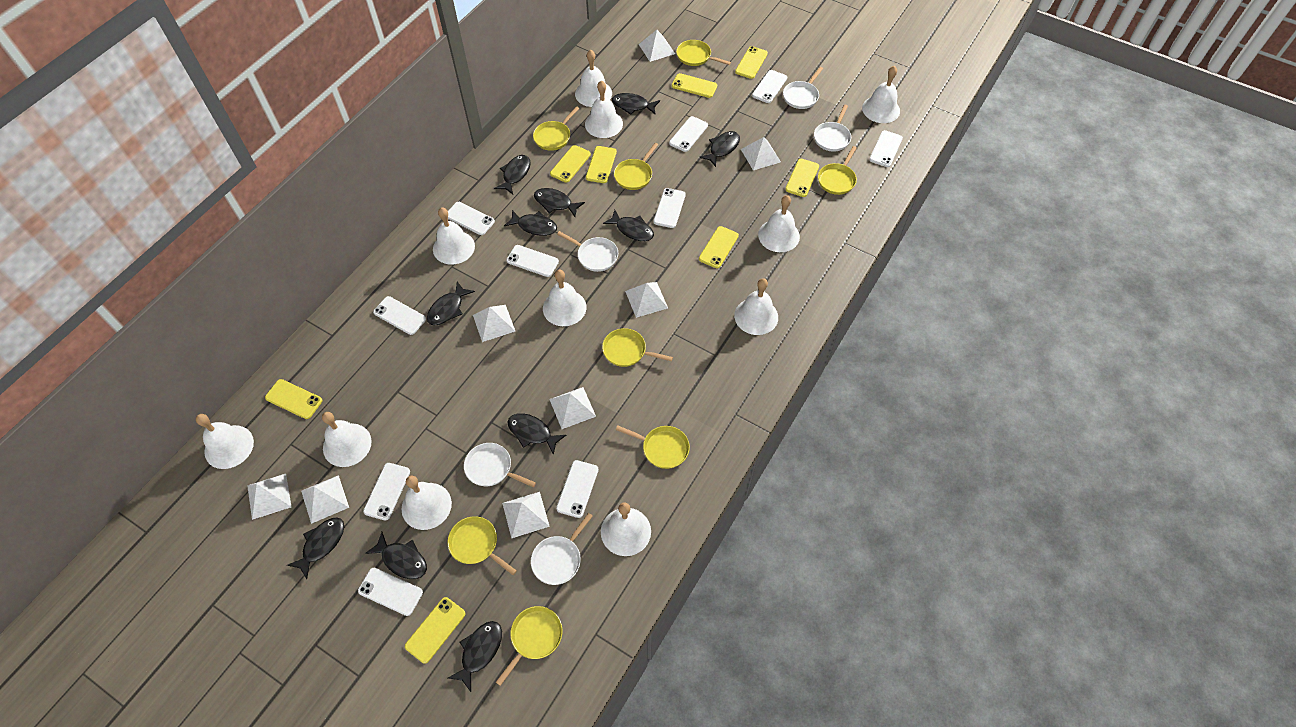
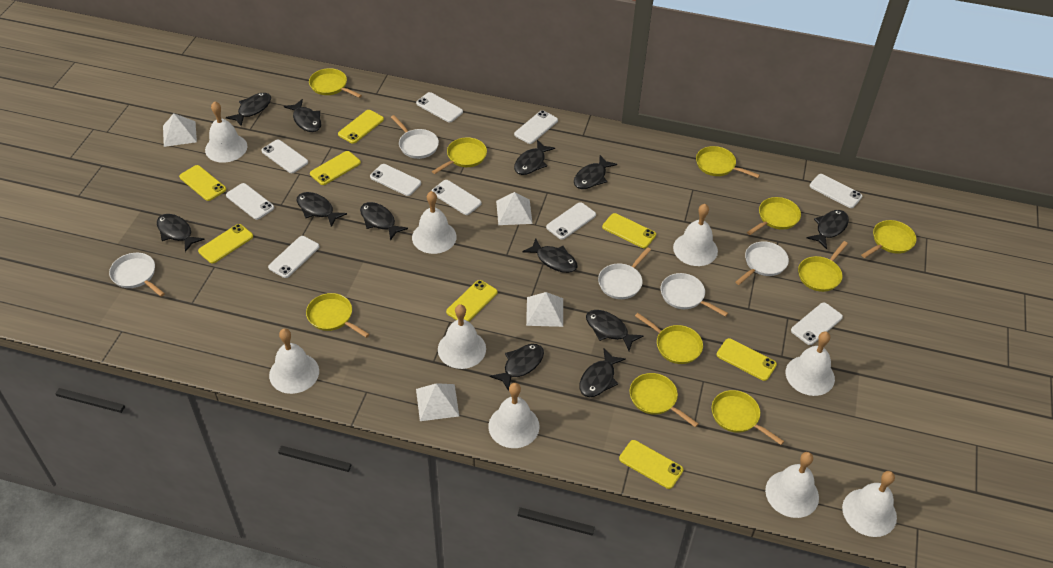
black fish: [287,517,344,579] [365,532,427,579] [427,282,475,326] [448,621,502,692] [494,155,531,194] [504,210,557,236] [507,413,566,455] [534,188,585,217] [603,210,654,241] [612,93,660,115] [699,131,740,167] = 11 -> [157,214,205,252] [226,93,271,126] [284,99,321,132] [297,192,347,227] [360,202,408,241] [490,344,544,391] [514,140,555,175] [522,238,578,273] [574,155,617,189] [579,348,626,397] [586,310,643,351] [807,210,849,249] = 12
white bell: [196,414,254,469] [322,412,372,467] [401,476,452,530] [433,207,475,265] [543,270,587,326] [575,49,612,107] [585,80,623,138] [601,502,651,556] [734,278,778,335] [758,195,800,252] [862,66,900,123] = 11 -> [205,101,247,163] [269,329,319,394] [412,191,457,254] [438,304,486,369] [488,383,540,448] [673,204,718,266] [765,452,819,518] [786,331,835,396] [842,471,897,537] = 9
white pyramid: [247,474,292,520] [301,475,349,524] [473,305,515,342] [502,492,550,538] [549,387,596,429] [625,282,668,318] [638,30,675,62] [741,137,781,170] = 8 -> [163,113,197,147] [416,383,459,421] [496,192,532,225] [526,292,563,327] = 4
yellow pan: [448,516,517,575] [496,606,562,686] [533,106,580,151] [602,328,673,367] [614,143,658,190] [616,425,690,469] [676,40,731,66] [818,146,857,195] = 8 -> [306,293,369,338] [309,68,362,98] [432,137,487,174] [629,373,699,427] [635,313,703,364] [696,146,760,178] [711,390,784,445] [747,197,801,235] [798,241,848,292] [861,220,916,258] = 10

